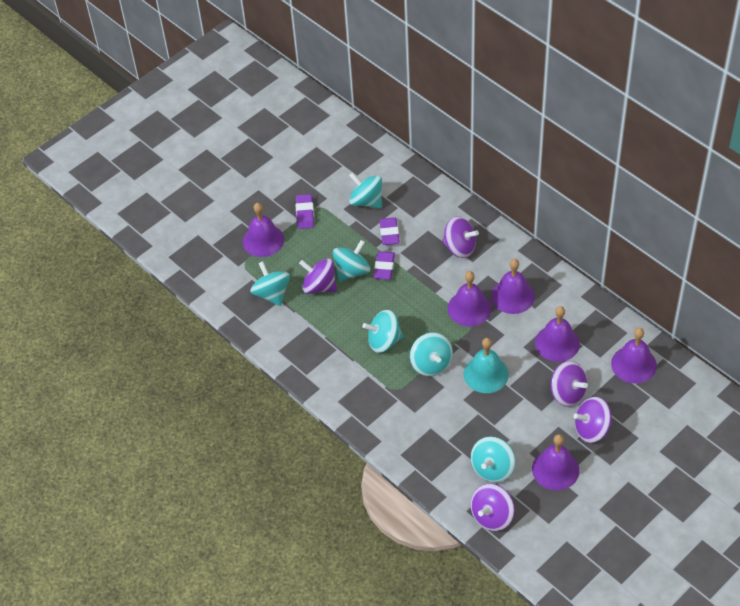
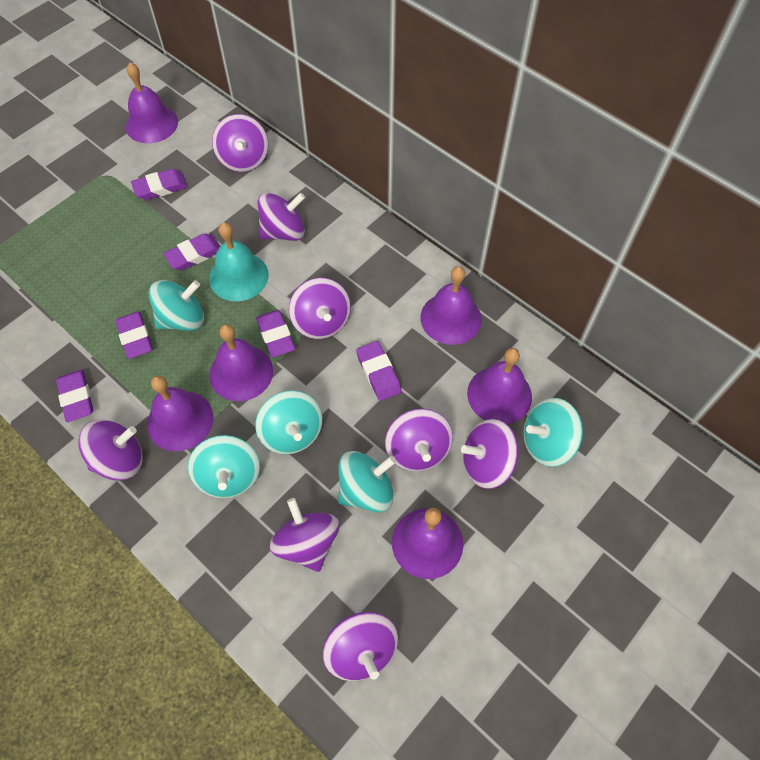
purple eraser: [296,194,314,229] [374,251,395,280] [379,217,400,245] = 3 -> [56,370,93,422] [115,311,152,359] [131,169,188,200] [163,233,220,271] [256,310,295,357] [356,341,402,401] = 6
purple spinning top: [299,258,337,294] [442,216,479,258] [471,484,514,531] [551,361,588,407] [574,397,612,443] = 5 -> [78,419,143,481] [212,114,268,172] [258,193,305,241] [270,498,340,572] [289,278,351,339] [323,612,398,681] [385,409,453,471] [461,419,519,489] = 8
turquoise spinning top: [250,261,290,306] [333,240,370,282] [349,172,382,208] [363,310,403,353] [410,333,453,376] [471,437,515,483] = 6 -> [149,280,204,331] [188,435,260,498] [255,391,323,455] [338,451,396,513] [523,398,583,467] = 5

